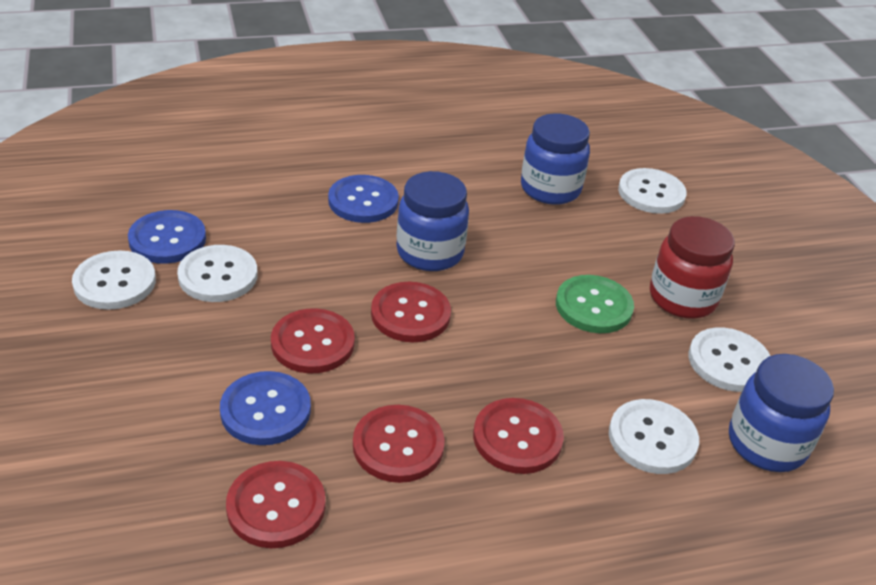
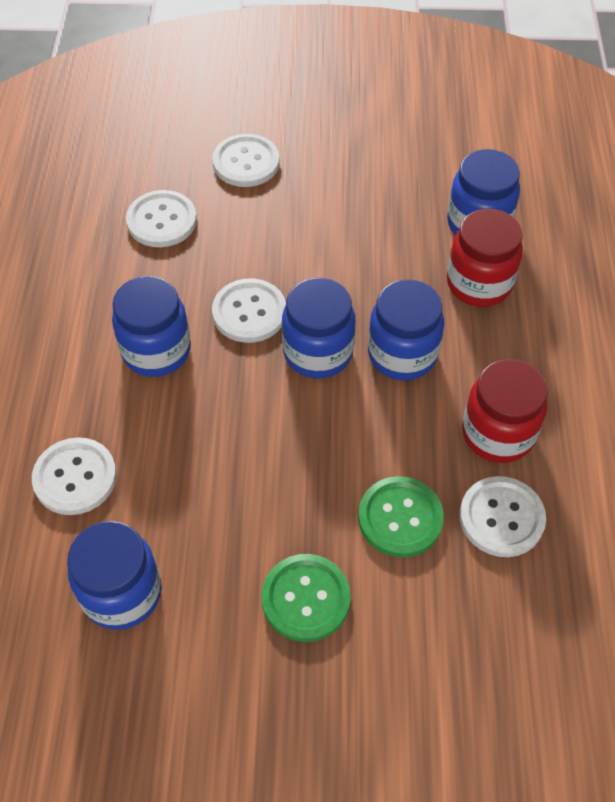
blue button: [128,210,206,264] [220,371,311,445] [328,175,399,223] = 3 -> none = 0
blue jar: [396,171,469,271] [521,113,590,205] [729,354,834,472] = 3 -> [67,521,162,630] [112,276,191,377] [282,278,355,378] [368,279,444,380] [447,149,520,235] = 5
green button: [556,275,634,333] = 1 -> [261,554,351,642] [358,476,444,558] = 2
red button: [226,461,325,548] [271,308,355,374] [353,405,445,483] [371,282,451,342] [473,398,564,474] = 5 -> none = 0
red jar: [650,216,735,319] = 1 -> [447,209,523,307] [462,359,548,463] = 2

